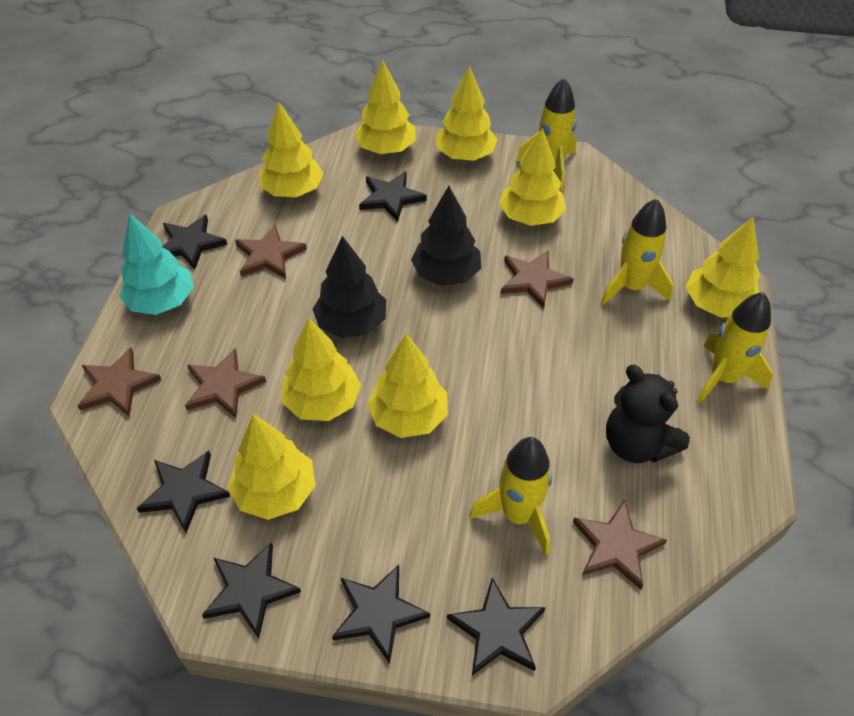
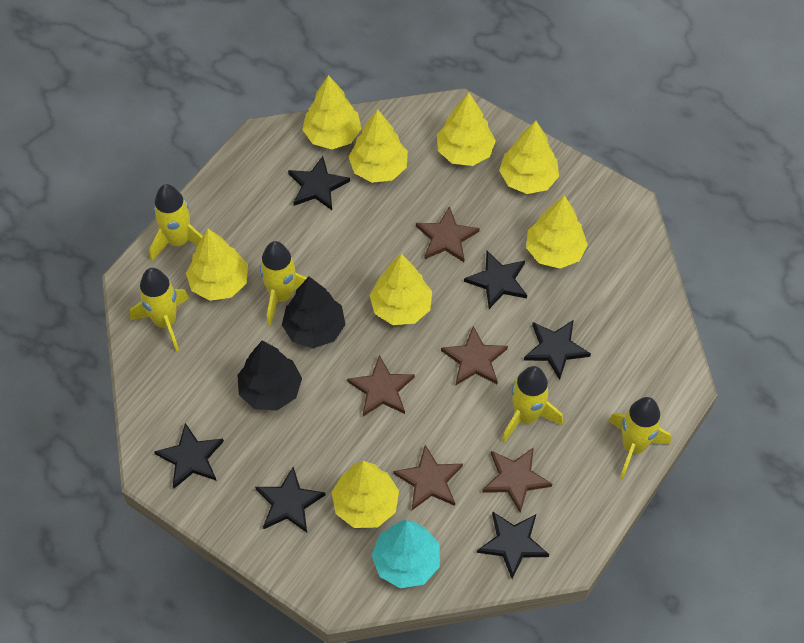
black teddy bear: [606,365,690,463] = 1 -> none = 0
yellow rocket: [469,437,552,555] [516,78,577,191] [600,198,673,305] [697,292,773,404] = 4 -> [130,268,189,351] [149,184,203,261] [259,241,307,326] [502,366,563,443] [608,397,671,479] = 5

